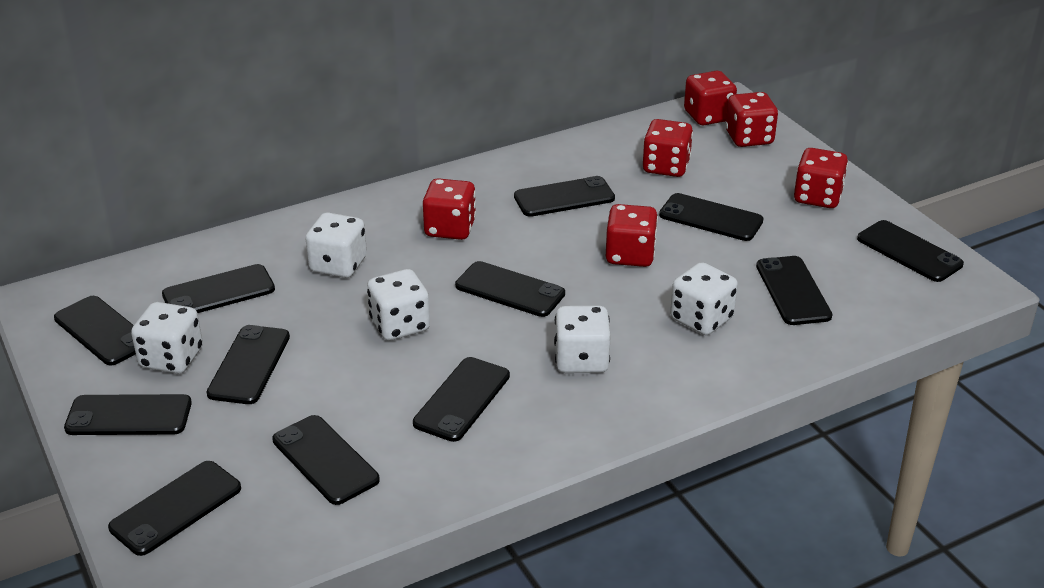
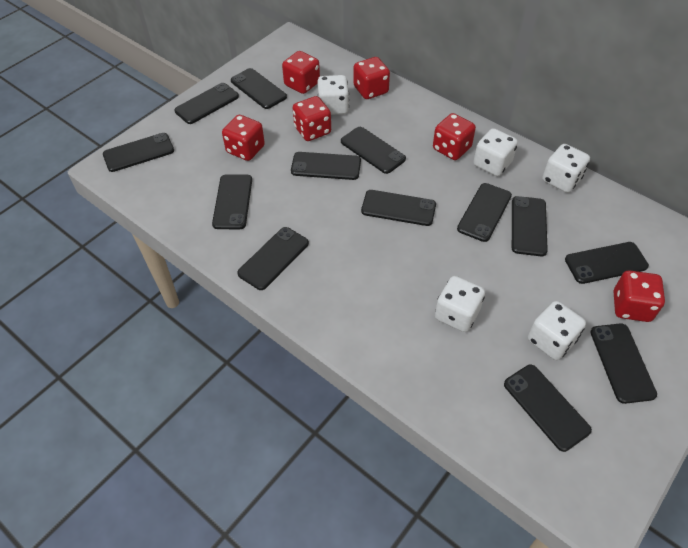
black phone: [54,296,136,366] [64,394,192,435] [108,461,241,556] [162,264,275,313] [207,325,290,404] [272,415,380,505] [413,357,510,442] [455,261,565,317] [514,176,615,217] [659,193,763,241] [756,256,832,325] [857,220,964,282] = 12 -> [103,133,174,172] [174,83,239,124] [212,174,252,229] [231,68,287,109] [237,227,309,290] [291,152,361,180] [341,127,406,174] [361,190,436,226] [457,183,512,242] [504,365,592,452] [512,196,548,256] [565,242,649,284] [590,323,657,404] = 13

